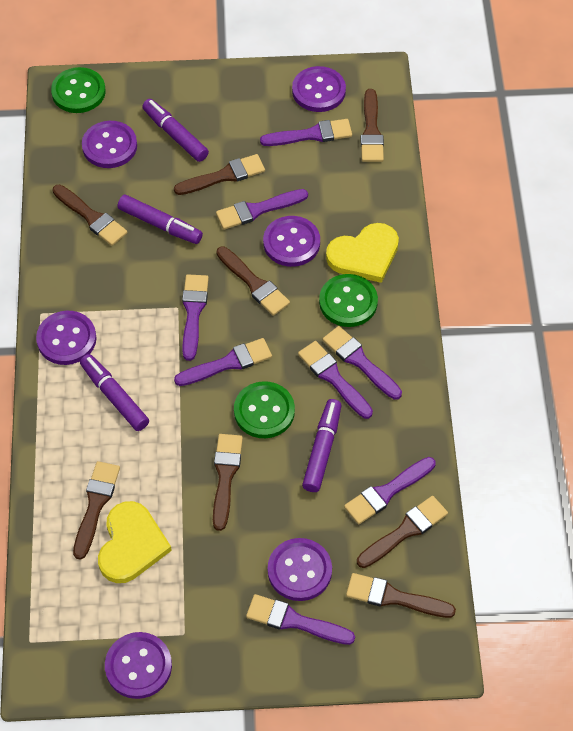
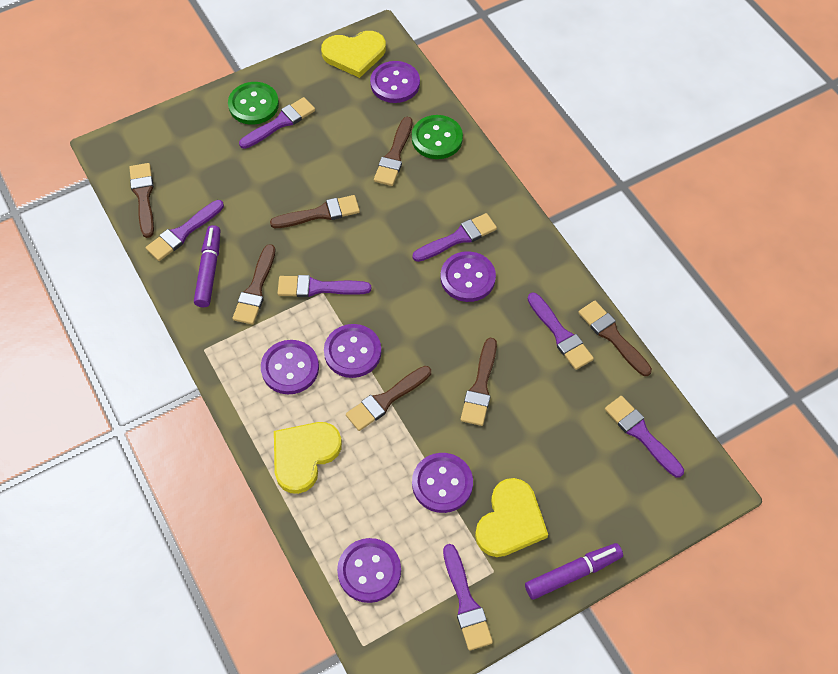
brown brush: [53,184,127,246] [73,461,120,560] [174,154,265,195] [213,434,243,531] [217,247,290,316] [346,573,456,618] [357,496,448,568] [361,89,384,162] = 8 -> [129,163,154,238] [232,244,276,325] [270,195,360,228] [346,366,431,431] [374,117,413,186] [460,338,497,426] [578,301,652,376] = 7
green button: [51,67,106,113] [234,381,295,438] [319,274,378,327] = 3 -> [228,82,279,125] [412,115,463,159] = 2
purple brush: [174,338,272,386] [182,274,209,361] [216,189,308,229] [246,594,355,645] [260,119,352,146] [298,341,373,419] [323,326,402,400] [344,457,435,524] = 8 -> [146,200,224,261] [239,97,315,149] [278,275,371,297] [412,213,497,262] [443,544,493,651] [527,293,594,370] [605,396,684,478] = 7
purple marker: [80,354,149,431] [118,195,203,244] [142,99,209,162] [302,399,342,492] = 4 -> [194,225,221,307] [525,543,623,600] = 2
yellow heart: [98,501,172,583] [326,223,399,283] = 2 -> [274,422,342,494] [321,31,386,78] [475,478,548,557] = 3

